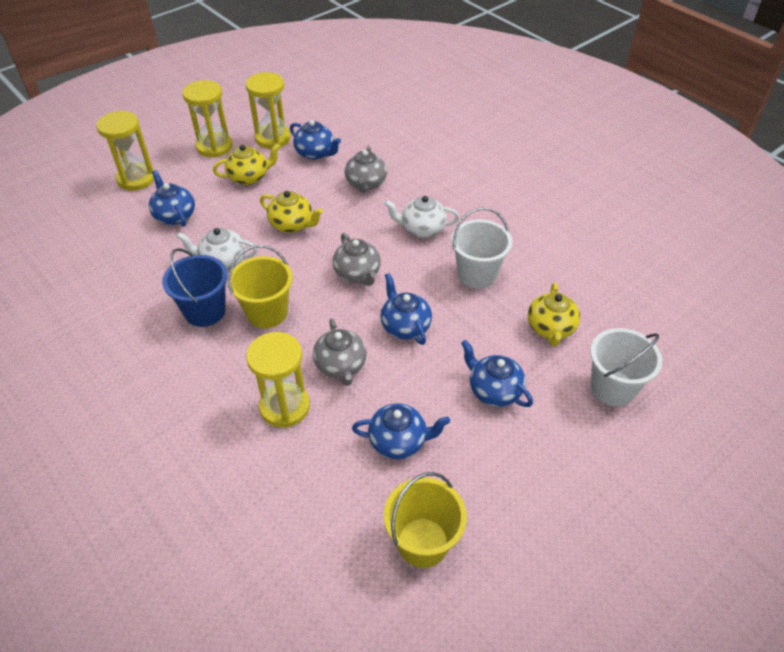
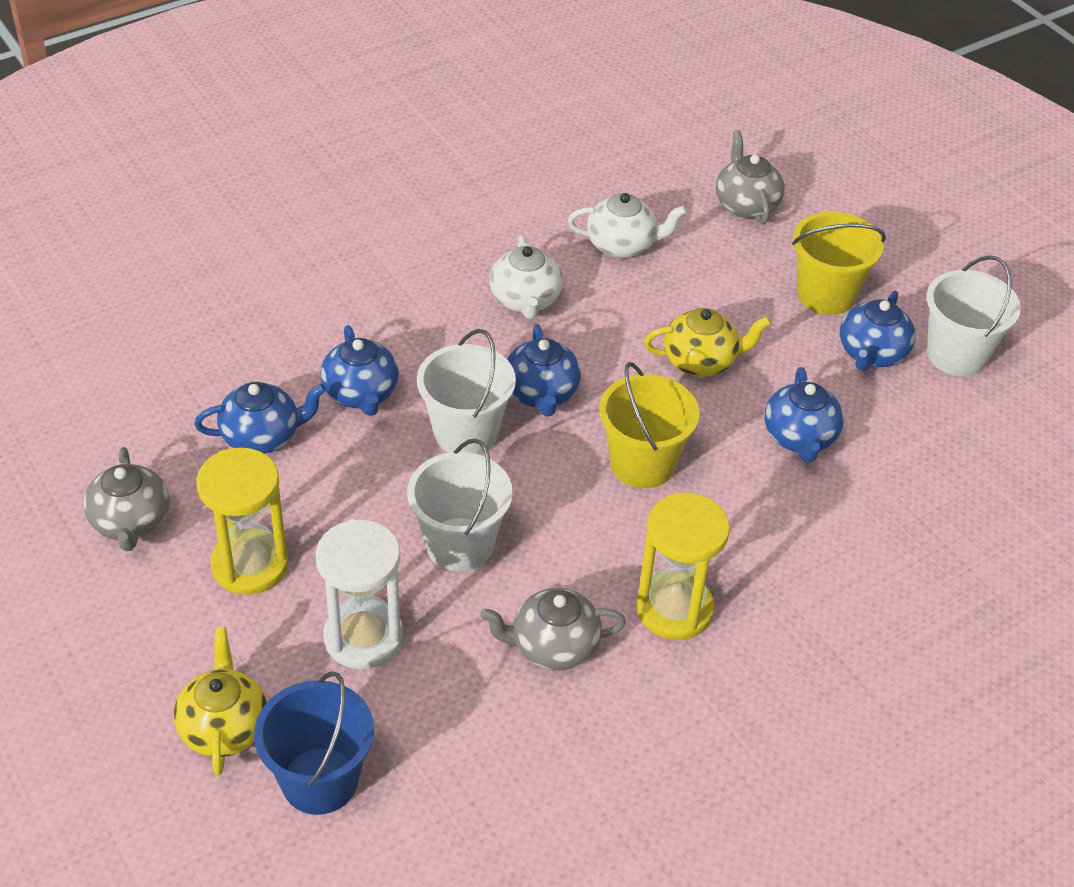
white bucket: [451,207,512,289] [590,328,663,406] = 2 -> [407,438,513,571] [417,329,516,454] [927,255,1021,376] = 3
white hourglass: none = 0 -> [316,519,403,670] = 1
yellow hourglass: [96,111,154,191] [182,80,232,157] [246,72,291,149] [246,332,310,428] = 4 -> [196,447,289,595] [636,493,730,640] = 2
yellow teapot: [213,144,281,185] [260,191,323,233] [528,283,580,346] = 3 -> [174,627,267,776] [644,308,771,377] = 2

